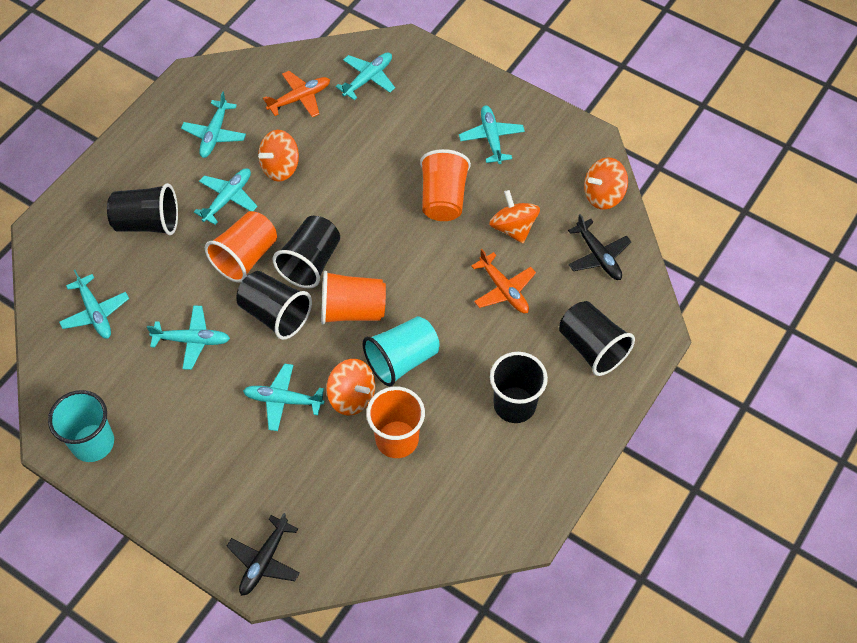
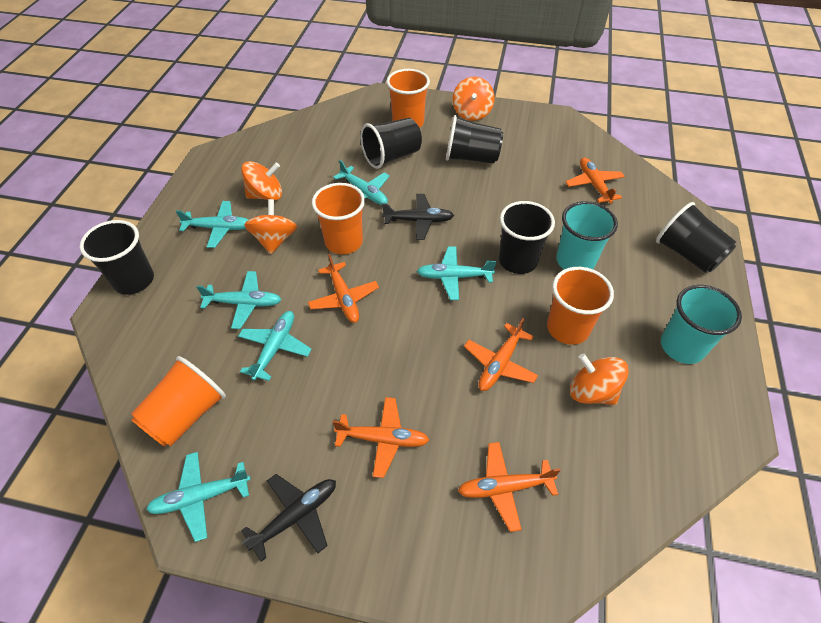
orange plane: [263,71,330,117] [471,249,536,313] = 2 -> [308,254,379,323] [332,397,429,478] [458,442,561,532] [464,318,538,391] [565,158,625,204] = 5
turquoise plane: [59,270,129,339] [147,305,230,370] [181,91,246,158] [194,168,258,225] [243,363,324,431] [336,52,395,100] [459,105,525,164] = 7 -> [146,452,251,542] [175,201,249,248] [197,271,281,329] [238,311,311,381] [333,160,390,205] [417,246,497,300] = 6

